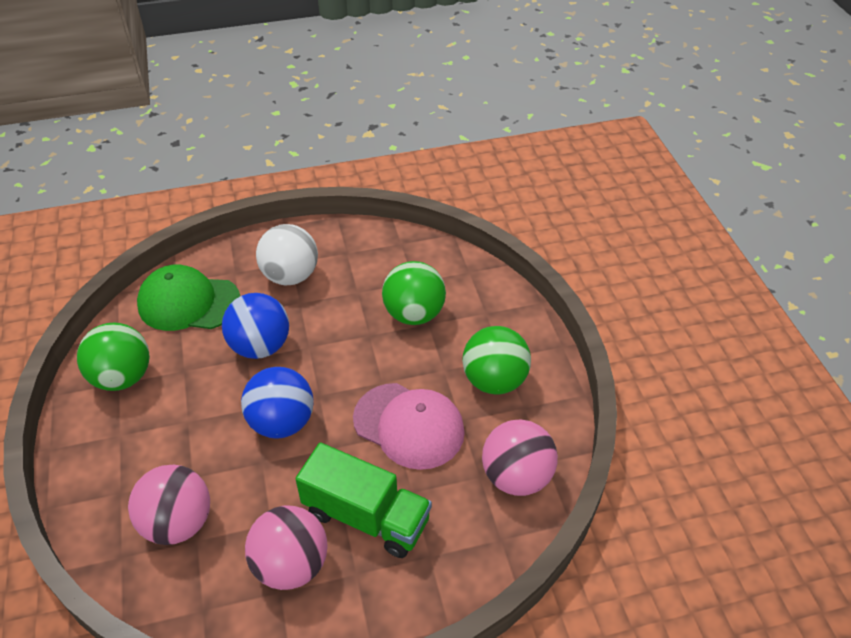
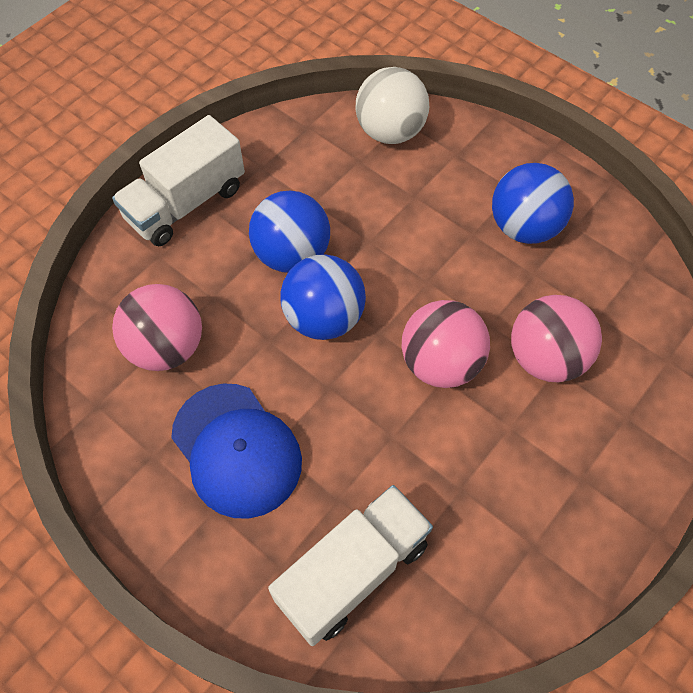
blue ball: [222,293,289,359] [241,367,314,438] = 2 -> [249,191,330,273] [280,254,366,340] [492,163,574,244] = 3
blue cap: none = 0 -> [171,384,302,519] = 1
green ball: [77,323,150,391] [382,261,446,325] [462,326,531,395] = 3 -> none = 0
green cap: [137,265,240,331] = 1 -> none = 0
green truck: [296,442,432,558] = 1 -> none = 0
pink cap: [353,383,465,470] = 1 -> none = 0
white truck: none = 0 -> [112,115,245,246] [268,485,433,646] = 2

